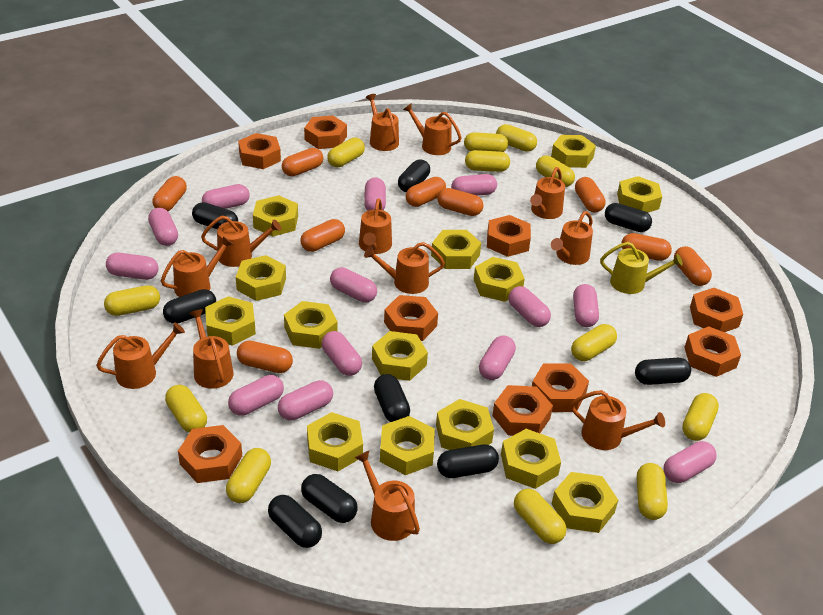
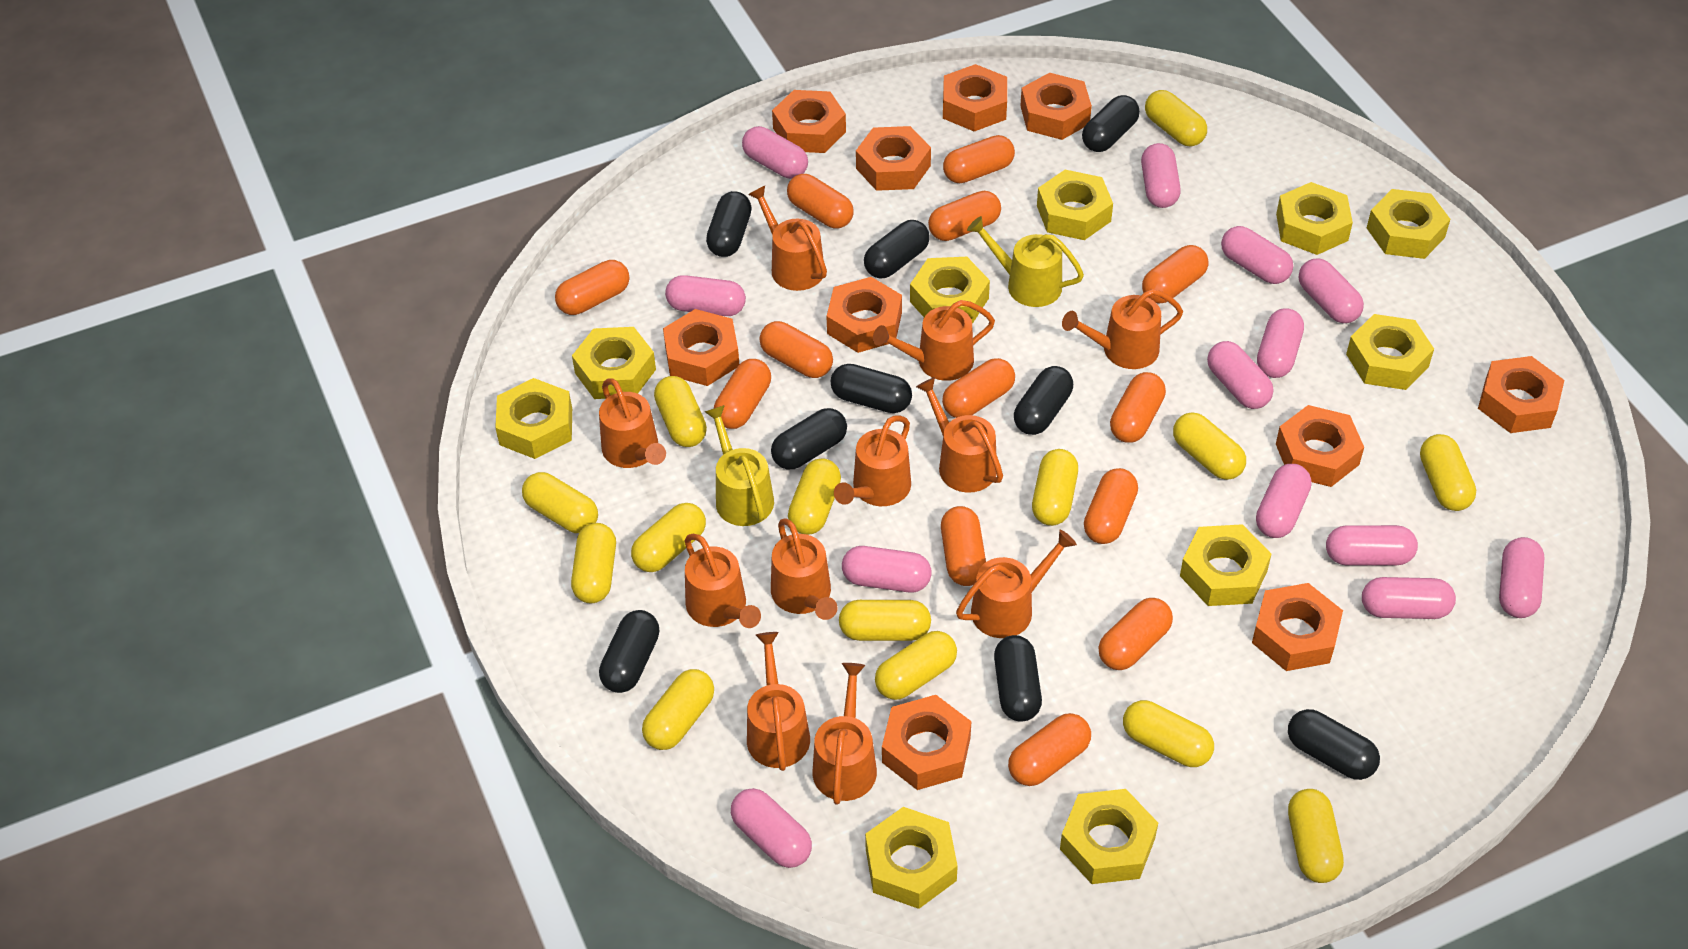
orange capsule: [153,176,187,211] [237,341,293,373] [282,148,323,176] [300,219,345,252] [406,177,446,207] [437,188,484,216] [575,177,606,213] [621,233,672,261] [674,246,712,286] = 9 -> [555,260,629,315] [714,359,771,429] [759,321,833,378] [787,174,854,228] [928,191,1001,241] [941,506,986,586] [942,358,1015,418] [943,135,1015,183] [1008,713,1091,786] [1084,468,1138,544] [1098,598,1173,670] [1110,372,1166,443] [1142,245,1208,304] = 13
orange nut: [178,425,242,483] [238,133,281,169] [304,116,347,149] [384,295,438,341] [487,215,531,257] [492,385,553,436] [532,363,589,412] [684,326,741,377] [690,288,743,332] = 9 -> [663,309,739,386] [772,90,846,153] [826,277,902,353] [856,126,931,191] [882,695,971,790] [943,64,1007,131] [1020,73,1092,140] [1252,583,1343,671] [1276,405,1364,487] [1478,356,1565,433] = 10
orange watering can: [96,323,185,389] [161,236,233,297] [189,309,234,389] [201,216,281,267] [355,451,420,541] [359,198,392,254] [364,242,445,294] [366,94,399,151] [403,104,462,155] [530,167,565,219] [551,211,593,265] [570,390,665,450] = 12 -> [599,378,666,468] [685,534,761,628] [747,632,810,771] [748,186,827,291] [771,518,838,620] [812,663,877,805] [834,415,911,506] [873,300,995,381] [916,377,1003,493] [956,530,1077,638] [1062,289,1183,369] = 11
yellow capsule: [104,285,160,316] [165,385,207,433] [226,448,271,503] [327,138,365,167] [464,132,508,152] [465,150,510,172] [496,124,537,152] [514,489,567,544] [536,156,575,187] [571,324,617,361] [637,463,668,520] [682,393,719,441] = 12 -> [522,472,598,533] [571,523,616,603] [631,503,706,572] [642,669,714,750] [654,376,707,447] [788,458,841,535] [839,600,931,641] [875,631,957,700] [1032,449,1078,526] [1123,700,1214,767] [1145,90,1207,146] [1173,412,1246,480] [1288,789,1344,883] [1420,434,1476,511] = 14
yellow nut: [205,296,256,346] [236,255,286,301] [253,195,298,237] [284,301,338,349] [307,412,363,471] [372,331,428,381] [380,416,435,475] [431,230,481,269] [436,399,494,450] [474,257,525,302] [501,429,561,489] [551,135,596,168] [552,472,618,533] [617,176,662,213] = 14 -> [495,378,572,459] [572,327,656,399] [865,807,958,909] [910,257,990,324] [1037,170,1113,240] [1060,789,1158,884] [1180,524,1271,606] [1276,182,1353,255] [1346,314,1434,390] [1367,189,1450,259] = 10
yellow watering can: [600,242,683,294] = 1 -> [705,405,774,526] [967,216,1084,307] = 2

